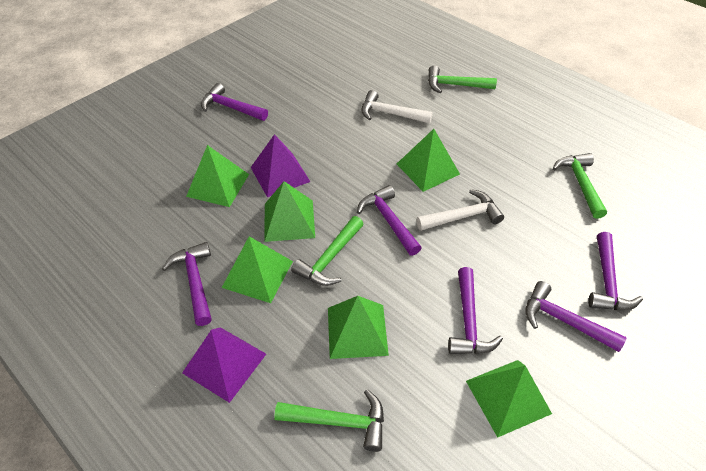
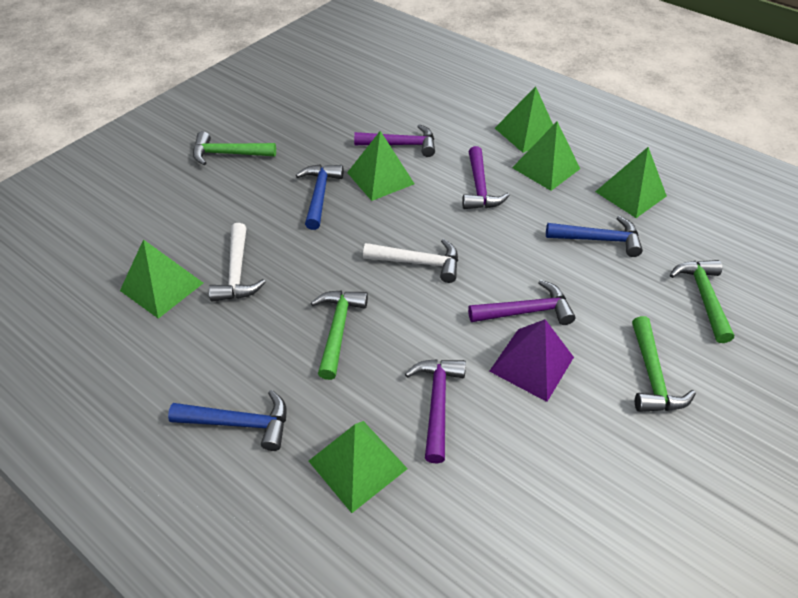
blue hammer: none = 0 -> [168,390,286,451] [296,164,343,230] [546,216,643,257] = 3
purple hammer: [162,242,212,326] [201,83,268,121] [357,185,421,256] [448,267,503,354] [525,281,627,352] [588,232,643,310] = 6 -> [354,124,435,157] [405,359,466,464] [462,146,510,209] [468,280,576,325] = 4
purple pyramid: [182,327,266,403] [250,134,311,197] = 2 -> [489,319,574,402] = 1

